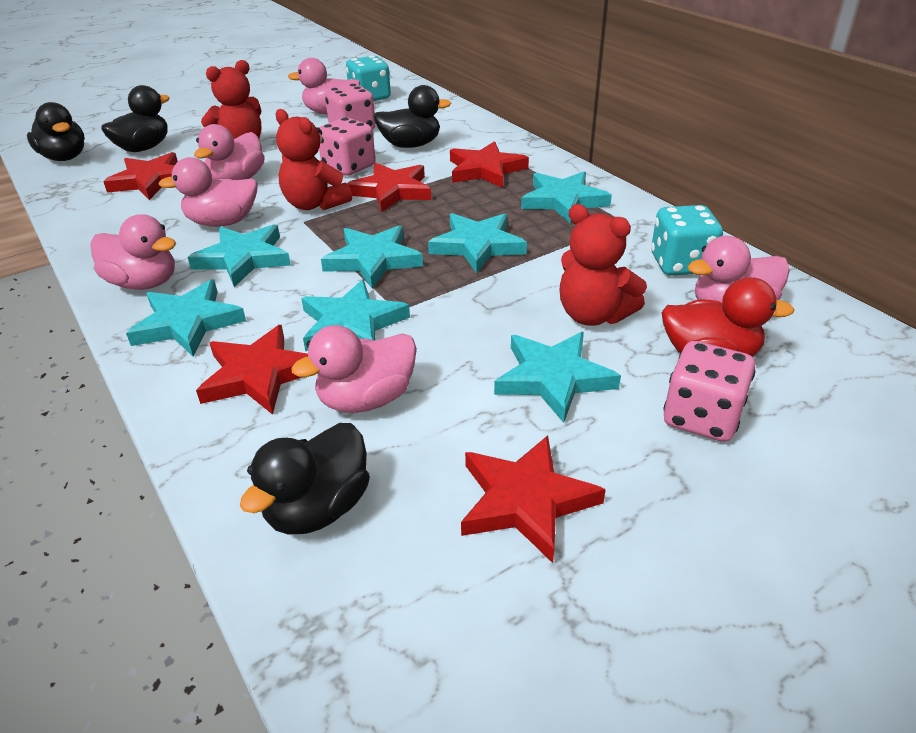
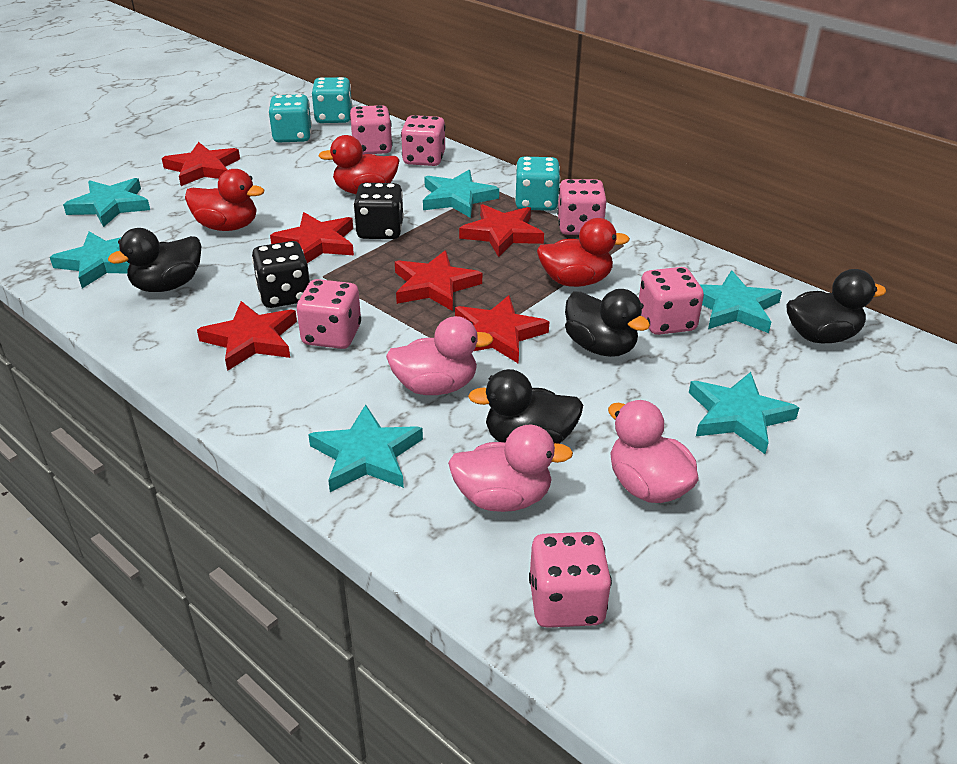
black dice: none = 0 -> [252,241,310,308] [353,183,404,239] = 2
pink dice: [319,117,375,176] [325,84,376,129] [663,341,756,442] = 3 -> [297,279,361,349] [350,105,392,155] [401,115,445,166] [529,532,612,628] [557,179,606,235] [639,267,704,335] = 6
pink duck: [90,214,176,290] [158,157,258,227] [194,124,265,181] [288,58,360,114] [291,325,417,413] [687,236,790,303] = 6 -> [386,316,494,395] [448,425,573,512] [608,400,699,503] = 3
red duck: [662,277,795,357] = 1 -> [185,169,264,231] [318,135,400,194] [537,218,630,287] = 3
red star: [103,152,178,200] [196,325,308,415] [347,162,431,212] [450,141,529,188] [461,435,606,563] = 5 -> [162,142,240,186] [197,301,297,371] [270,212,354,263] [395,250,482,311] [455,295,550,364] [459,204,544,257] = 6
red teddy bear: [201,60,262,139] [276,109,352,210] [560,204,647,326] = 3 -> none = 0
turquoise dice: [346,55,391,101] [651,205,723,275] = 2 -> [268,94,312,142] [312,77,352,123] [515,156,560,211] = 3
turquoise star: [126,279,246,357] [188,224,291,287] [301,279,410,351] [321,225,423,289] [428,213,527,273] [494,332,621,423] [521,171,612,223] = 7 -> [50,231,130,288] [63,178,150,227] [308,405,423,492] [423,170,499,218] [689,372,799,454] [699,270,782,333] = 6

